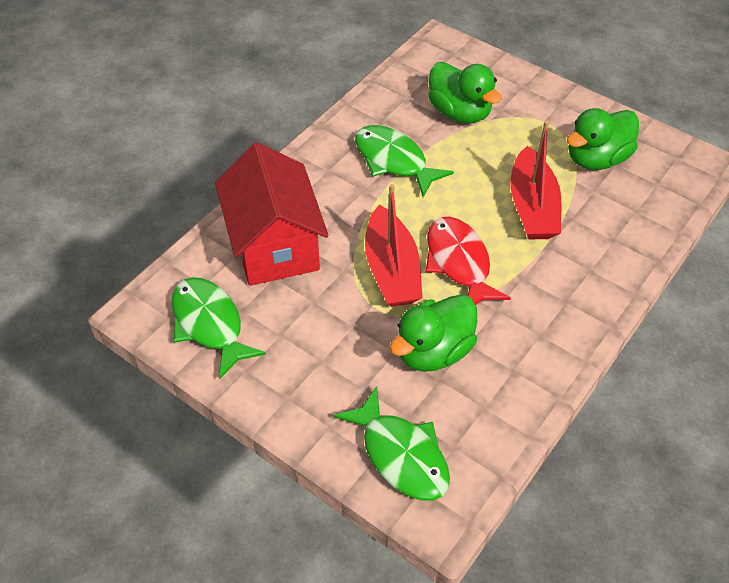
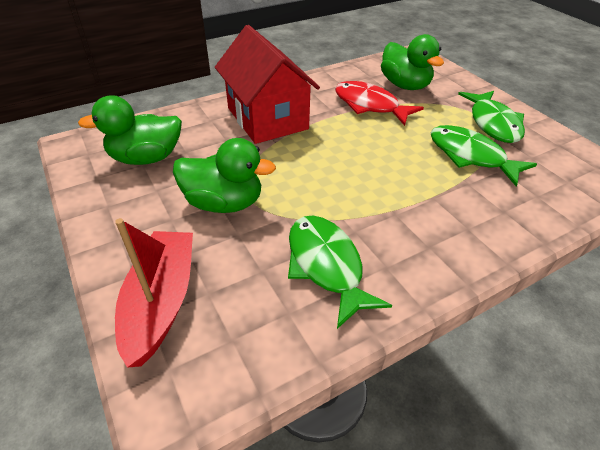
red boat: [365,184,423,307] [510,120,561,240] = 2 -> [115,218,193,368] = 1

